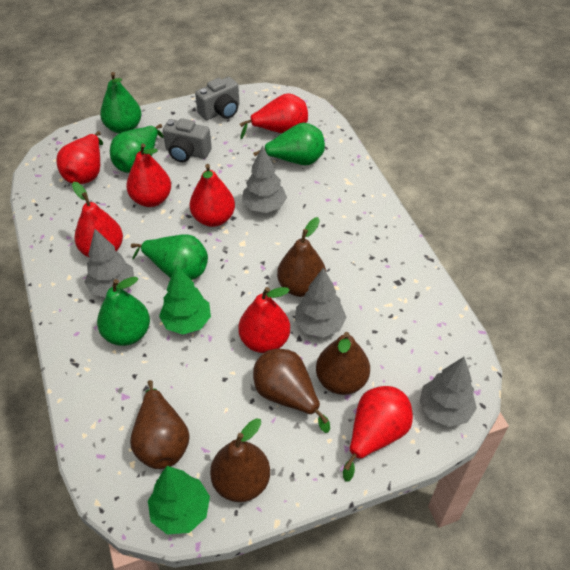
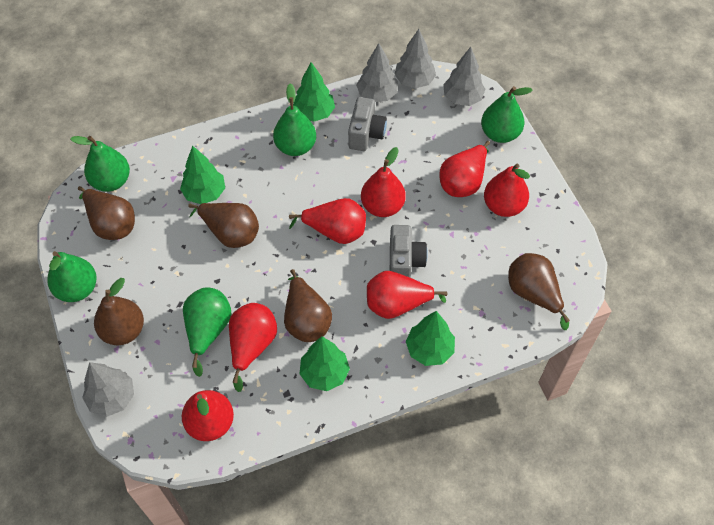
green tree: [148,466,210,534] [159,264,211,334] = 2 -> [180,146,225,204] [293,62,335,122] [299,336,350,391] [406,311,455,366] = 4

